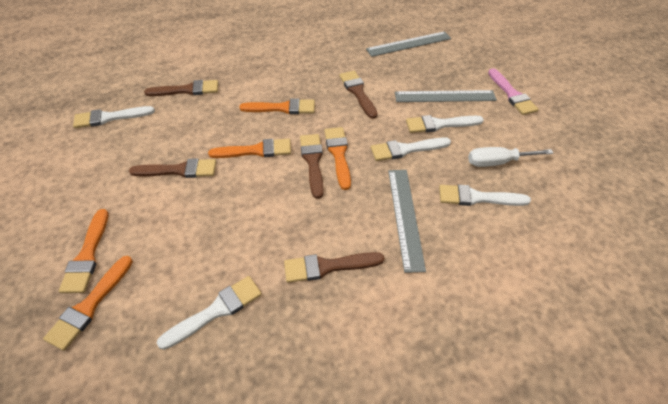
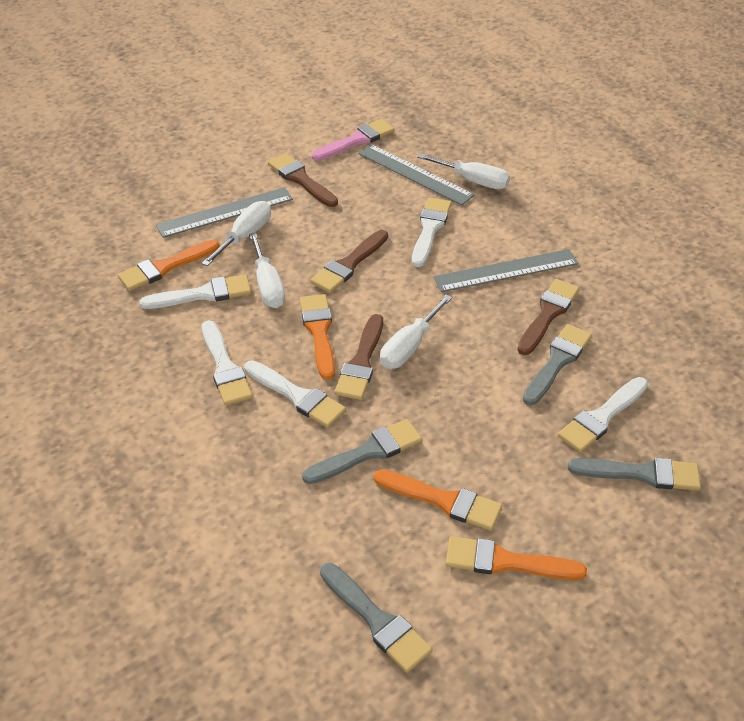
brown brush: [129,158,216,178] [144,80,218,96] [284,252,384,283] [300,134,324,199] [339,71,378,119] = 5 -> [268,153,338,207] [310,230,388,293] [334,314,383,400] [517,279,579,355] = 4
grey brush: none = 0 -> [302,419,422,484] [320,563,432,673] [523,324,592,405] [568,458,701,491] = 4
orange brush: [43,256,133,351] [59,209,109,293] [208,139,291,158] [239,98,315,114] [324,127,351,190] = 5 -> [118,240,219,291] [300,294,335,380] [374,469,502,531] [446,536,587,580] = 4
white screwdriver: [468,147,553,167] = 1 -> [201,201,271,266] [249,233,285,308] [380,295,452,369] [417,153,510,189] = 4

